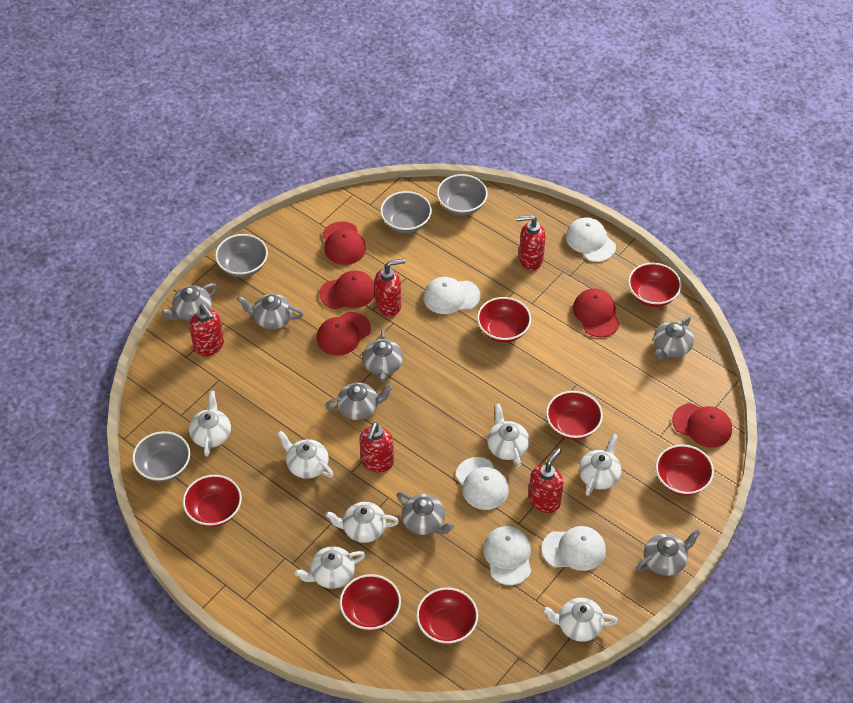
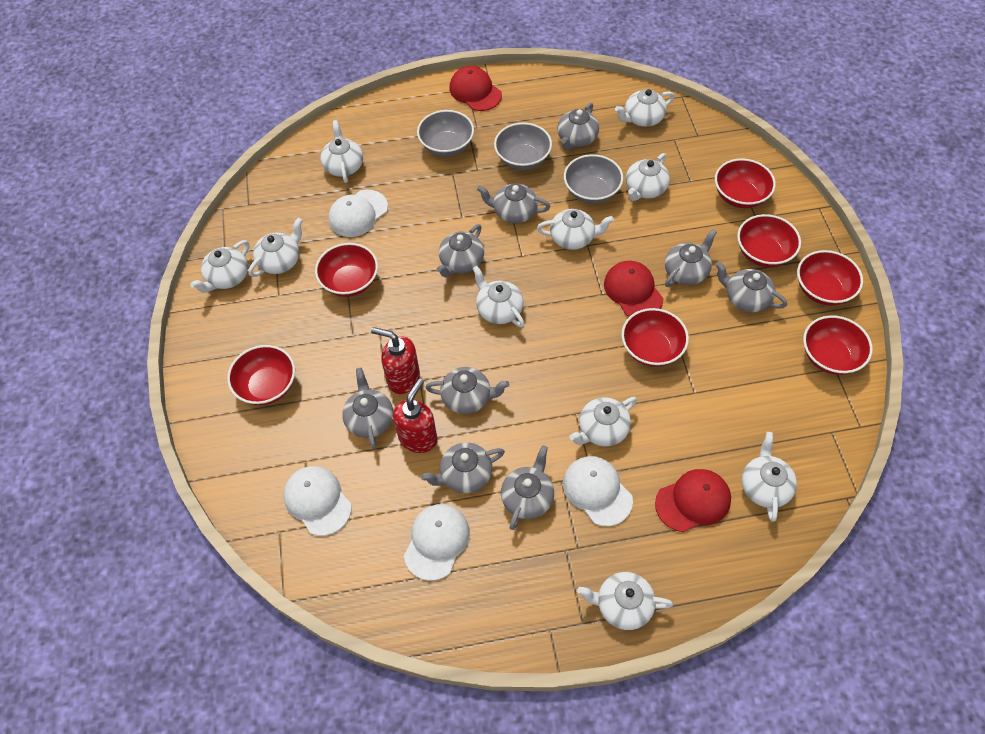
grey bowl: [132,431,190,482] [215,234,268,277] [380,191,432,233] [437,174,488,216] = 4 -> [417,110,474,157] [494,123,552,170] [564,154,623,204] = 3
grey teapot: [161,283,217,321] [237,294,303,329] [325,382,393,420] [363,329,403,382] [397,492,454,535] [636,529,701,576] [653,316,694,360] = 7 -> [342,368,393,449] [421,442,505,493] [425,367,509,414] [437,224,484,277] [477,183,550,223] [501,445,554,530] [557,103,599,150] [665,229,717,287] [715,261,787,312] = 9
red cap: [317,312,371,356] [319,270,375,309] [322,221,366,265] [573,289,620,337] [672,403,732,448] = 5 -> [449,66,502,111] [604,261,663,317] [655,469,731,532] = 3
red soap dispenser: [189,304,224,356] [359,422,394,472] [375,259,405,317] [516,215,545,270] [528,448,564,513] = 5 -> [371,327,420,394] [393,379,437,453] = 2
white cap: [423,277,480,314] [455,457,509,510] [483,526,531,585] [542,526,606,571] [566,217,616,262] = 5 -> [283,466,352,536] [329,190,388,237] [404,504,470,581] [563,456,633,526] = 4
white teapot: [189,391,231,457] [277,431,334,479] [295,546,366,589] [325,502,399,543] [487,403,529,468] [542,598,618,642] [579,433,621,496] = 7 -> [190,240,249,293] [248,218,303,277] [321,120,363,183] [472,266,524,328] [537,209,614,250] [569,397,637,447] [577,572,673,630] [615,89,675,127] [626,153,670,201] [742,432,797,522] = 10

